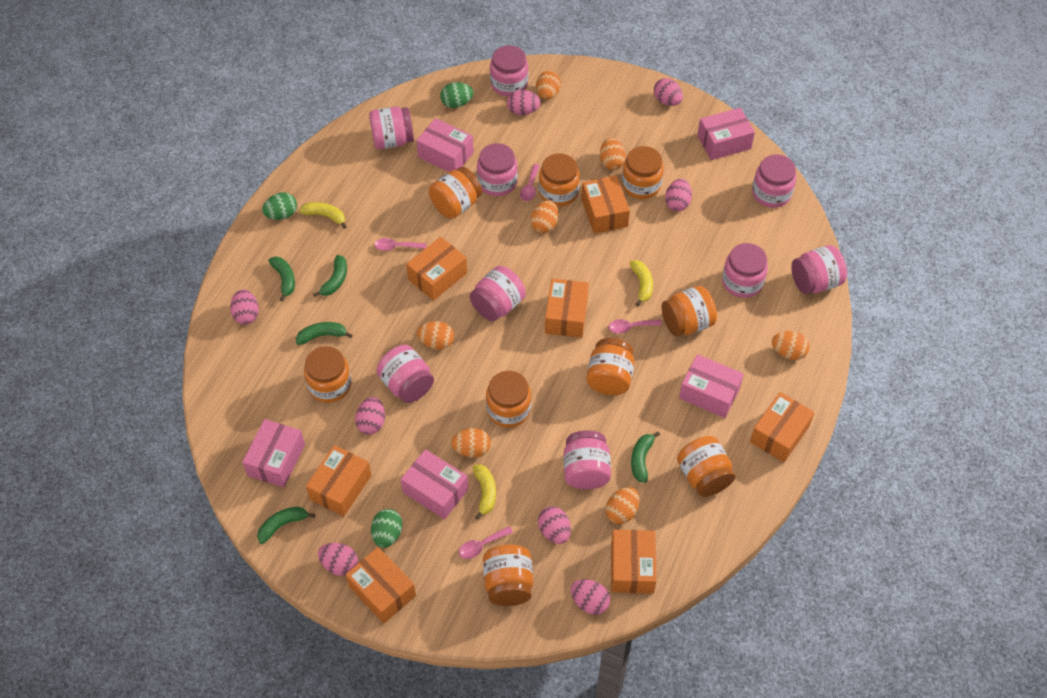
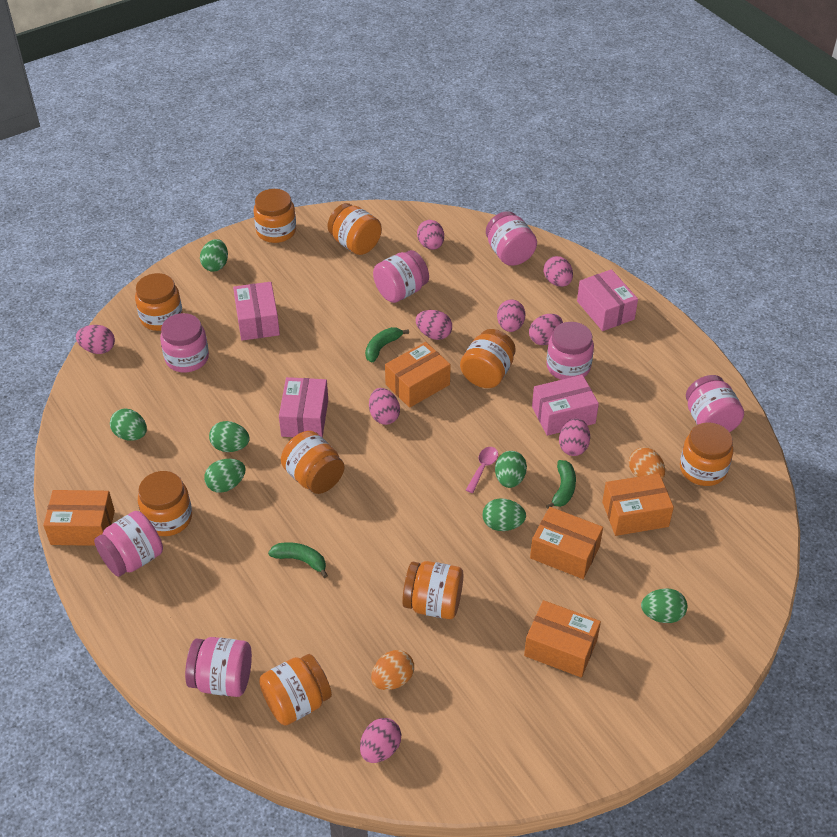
green banana: [257,507,315,544] [269,256,295,302] [296,322,352,345] [313,255,347,297] [631,431,660,483] = 5 -> [268,542,328,578] [365,327,409,362] [546,460,576,509] = 3
green egg: [262,192,297,220] [371,509,402,548] [440,82,473,108] = 3 -> [110,409,147,441] [200,239,228,272] [204,459,246,493] [209,421,250,452] [483,498,526,531] [495,451,527,488] [641,589,687,623] = 7
orange box: [306,445,372,517] [345,547,416,623] [406,237,467,301] [545,279,589,338] [581,176,630,234] [611,530,657,594] [750,392,815,462] = 7 -> [43,490,115,546] [385,342,451,408] [524,600,601,678] [530,507,603,579] [602,473,674,536] = 5
orange egg: [417,321,454,350] [451,428,491,458] [530,200,558,233] [536,71,561,100] [600,138,626,170] [606,487,639,524] [772,331,810,360] = 7 -> [371,650,414,690] [629,447,665,479] = 2
pink box: [242,419,305,488] [401,449,469,519] [416,118,474,172] [679,354,744,418] [697,108,755,160] = 5 -> [233,282,280,341] [279,377,328,438] [532,375,599,436] [577,269,638,331] = 4
pink egg: [230,289,259,324] [318,543,358,576] [355,397,385,435] [507,90,541,115] [538,506,571,544] [571,579,610,615] [654,78,683,106] [665,179,692,212] = 8 -> [76,325,115,354] [360,718,401,763] [369,388,400,425] [416,310,452,340] [417,220,444,250] [497,299,525,332] [529,314,563,345] [544,256,573,287] [559,418,590,456] = 9
pink jar: [369,106,414,149] [376,345,434,403] [469,266,526,321] [477,143,518,196] [490,45,528,96] [564,430,611,489] [722,243,768,298] [752,155,796,208] [791,245,847,294] = 9 -> [94,511,163,577] [160,313,209,372] [185,637,252,697] [373,250,429,303] [486,211,537,266] [546,322,594,380] [686,375,744,432] = 7
pink spoon: [374,238,426,251] [459,526,513,559] [520,164,540,201] [609,319,662,333] = 4 -> [466,447,498,493] = 1
yellow banana: [299,202,347,229] [473,465,496,520] [630,260,653,306] = 3 -> none = 0

